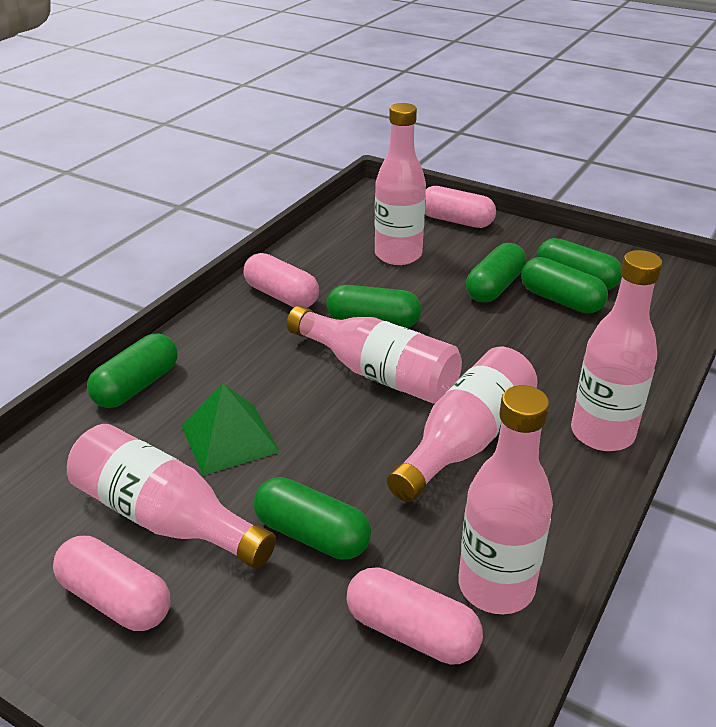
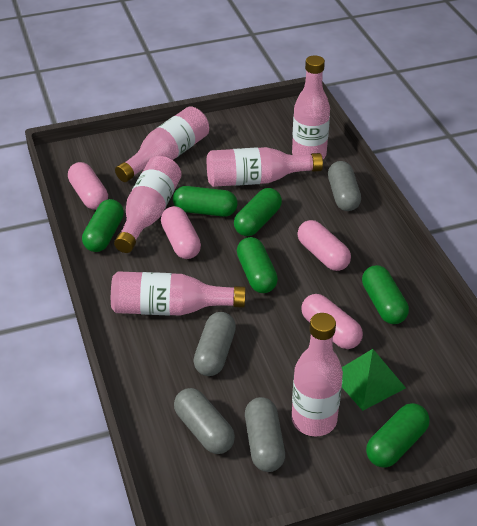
grey capsule: none = 0 -> [174,388,235,454] [193,312,236,376] [245,397,285,472] [328,161,361,211] = 4

